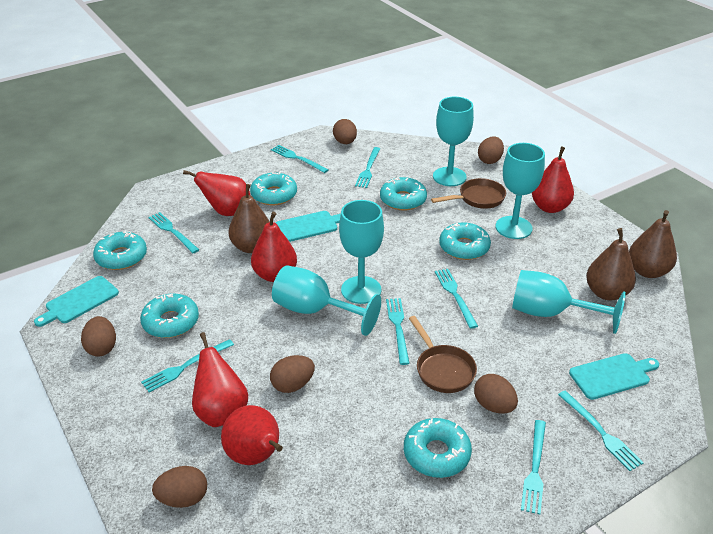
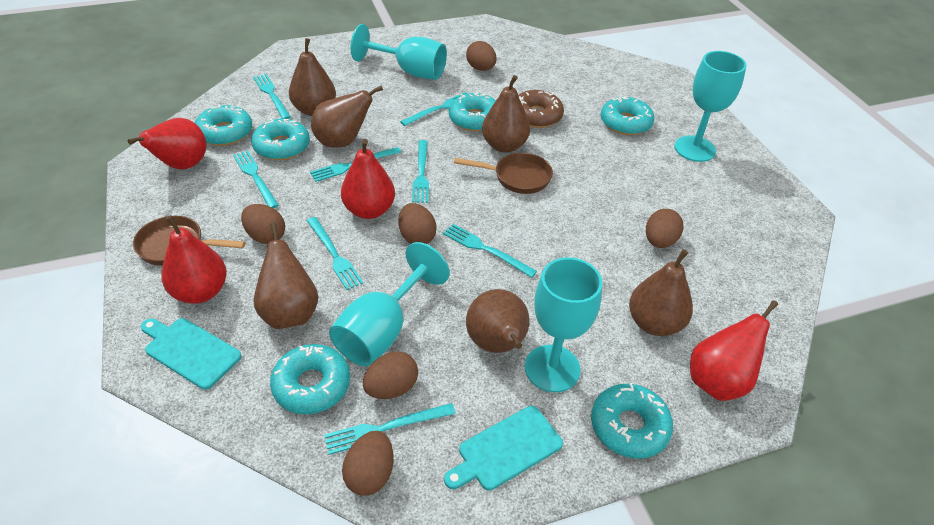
brown donut: none = 0 -> [518,90,564,128] = 1
brown pear: [229,184,270,253] [586,228,636,300] [629,210,677,278] = 3 -> [254,222,319,329] [289,38,336,116] [311,85,383,148] [466,289,529,353] [482,75,530,153] [629,249,693,336] = 6
red pear: [183,170,250,216] [192,332,248,427] [221,405,283,465] [251,212,297,282] [532,146,574,213] = 5 -> [128,118,206,170] [161,215,227,304] [341,139,395,219] [690,300,778,401] = 4
turquoise cutting board: [34,276,119,327] [276,211,341,242] [569,353,659,400] = 3 -> [141,318,241,390] [444,406,563,491] = 2
turquoise goblet: [272,265,381,336] [339,200,384,304] [433,97,474,186] [495,143,545,239] [512,270,626,334] = 5 -> [329,242,450,366] [351,24,447,80] [525,257,602,392] [674,51,747,162] = 4

